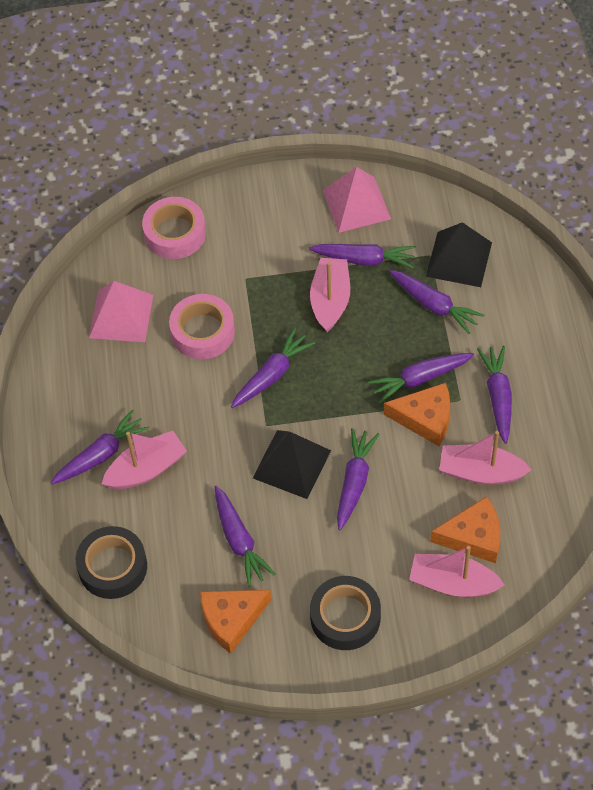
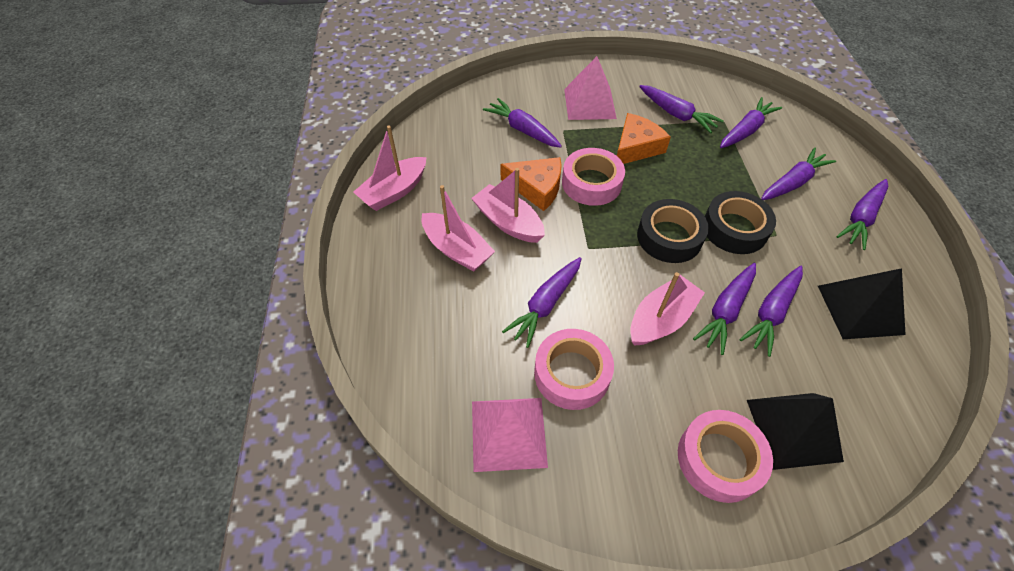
orange cheese: [200,590,271,654] [384,383,450,446] [430,496,500,563] = 3 -> [500,157,562,211] [617,113,671,164] = 2
pink tape: [142,197,206,259] [169,294,235,359] = 2 -> [534,329,614,410] [562,148,625,206] [678,410,773,503] = 3

